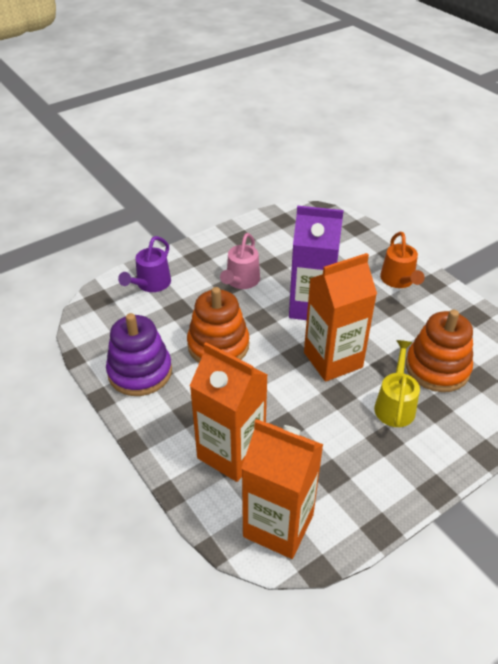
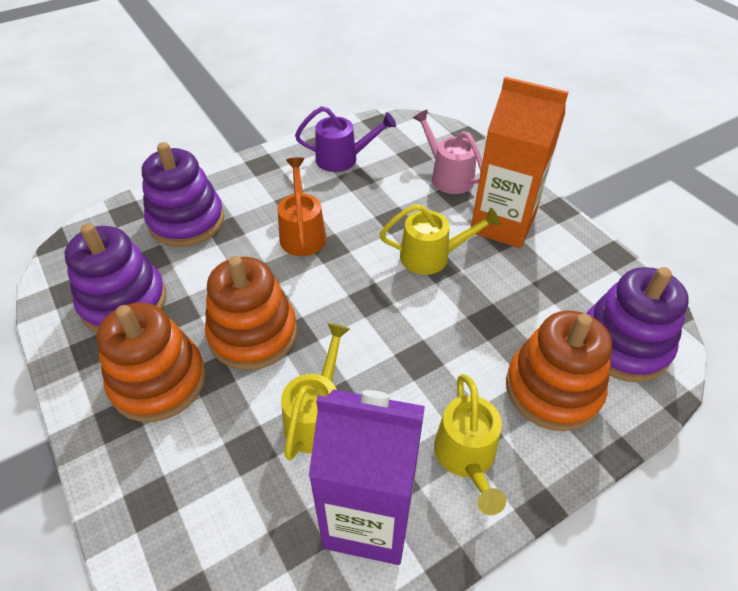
orange carton: [190,342,267,482] [241,419,323,559] [304,253,377,382] = 3 -> [471,77,568,248] = 1
orange stacking toy: [187,287,249,363] [406,310,473,392] = 2 -> [97,303,206,422] [205,256,297,370] [506,311,612,431] = 3
purple stacking toy: [106,313,172,396] = 1 -> [65,223,167,332] [142,142,224,247] [586,267,689,382] = 3
yellow watering can: [374,340,420,427] = 1 -> [281,323,350,460] [380,204,501,275] [434,374,506,515] = 3

